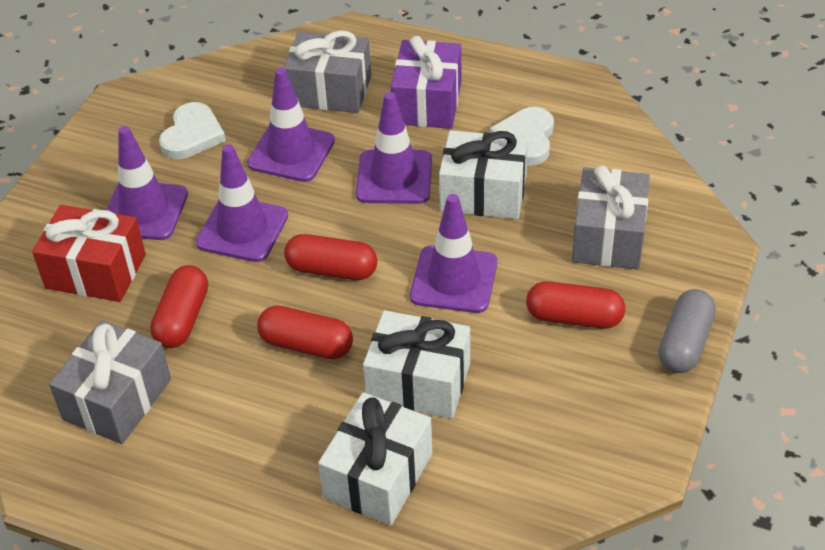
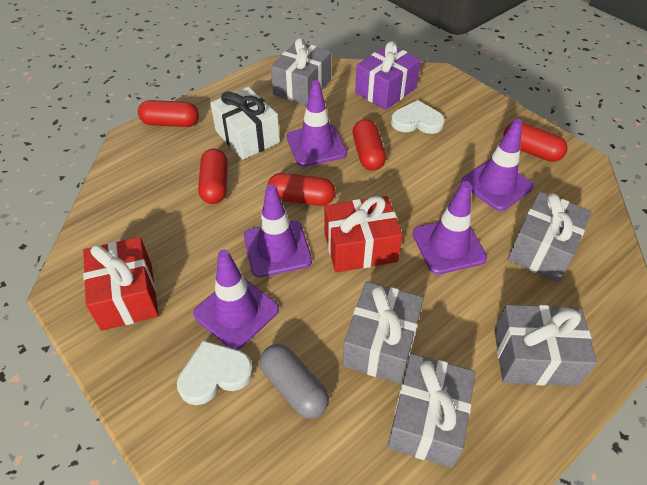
grey gift: [49,320,171,444] [283,30,371,113] [572,165,650,270] = 3 -> [271,38,331,106] [343,282,424,384] [387,354,476,468] [494,305,597,386] [507,192,592,282] = 5
red capsule: [150,265,208,348] [257,306,353,359] [284,234,377,280] [526,281,625,329] = 4 -> [138,100,199,127] [198,149,228,204] [268,173,335,206] [353,119,386,171] [503,122,567,162] = 5
red gift: [32,205,146,302] = 1 -> [83,237,159,331] [324,196,403,272] = 2
white gift: [318,392,432,525] [363,310,470,419] [439,130,528,219] = 3 -> [210,87,280,160] = 1

